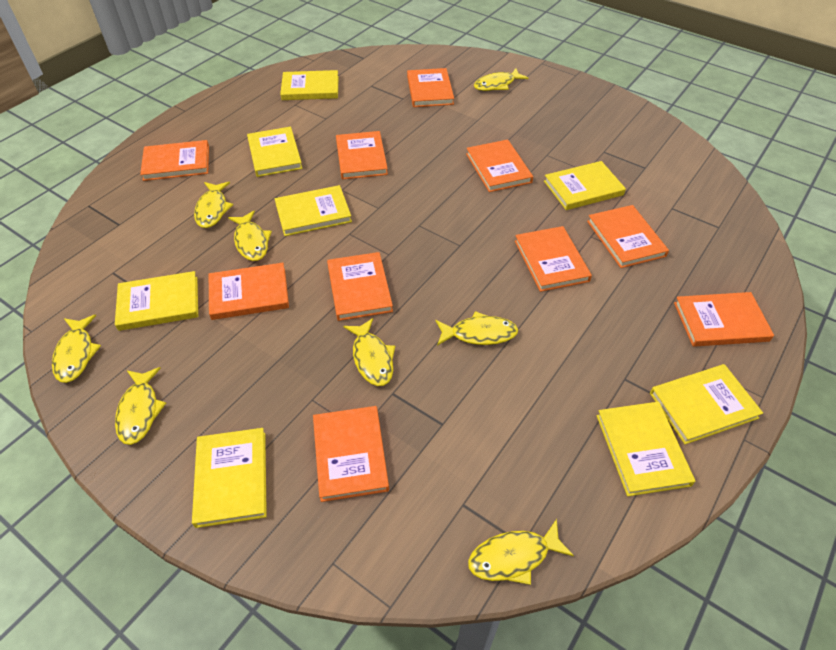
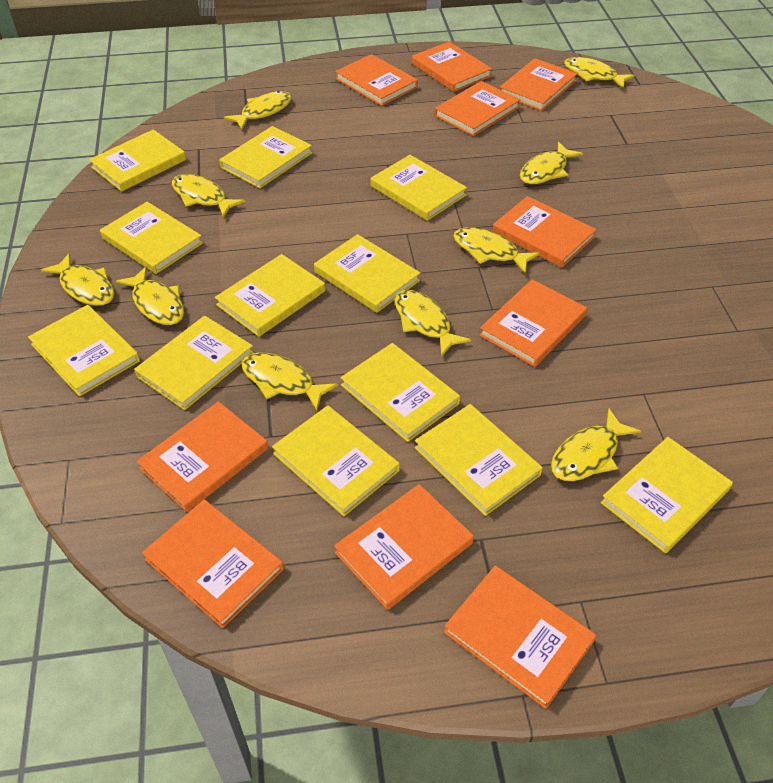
yellow book: [115,271,198,331] [192,428,267,528] [247,127,302,177] [275,185,352,236] [280,70,339,100] [544,161,626,210] [597,402,695,496] [650,364,763,444] = 8 -> [28,305,140,397] [89,130,186,192] [100,202,203,274] [134,316,254,410] [215,254,325,337] [219,126,312,188] [272,405,400,516] [314,234,420,313] [341,343,460,442] [371,155,467,221] [415,404,543,516] [601,437,733,553] = 12
yellow fish: [52,315,101,383] [115,367,166,445] [194,182,233,228] [228,211,272,261] [343,318,395,386] [436,311,518,346] [468,519,574,585] [474,68,528,91] = 8 -> [41,253,114,306] [116,267,184,325] [172,174,245,218] [224,91,292,129] [241,353,338,411] [395,290,471,357] [453,227,540,273] [520,142,583,184] [551,408,641,481] [564,57,635,88] = 10

